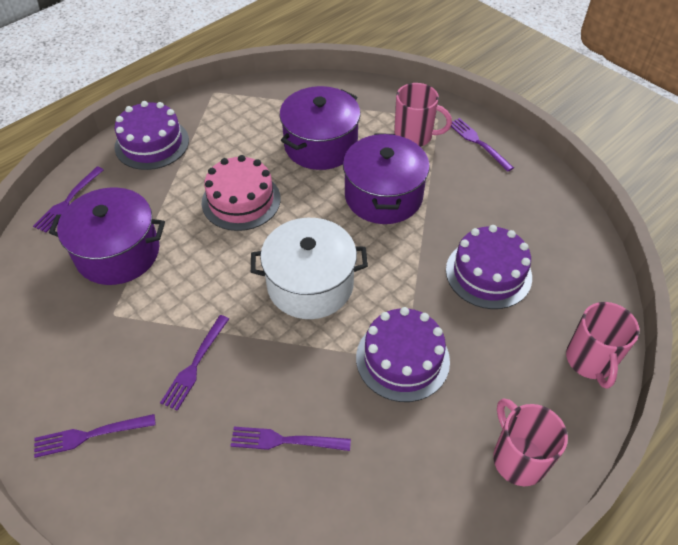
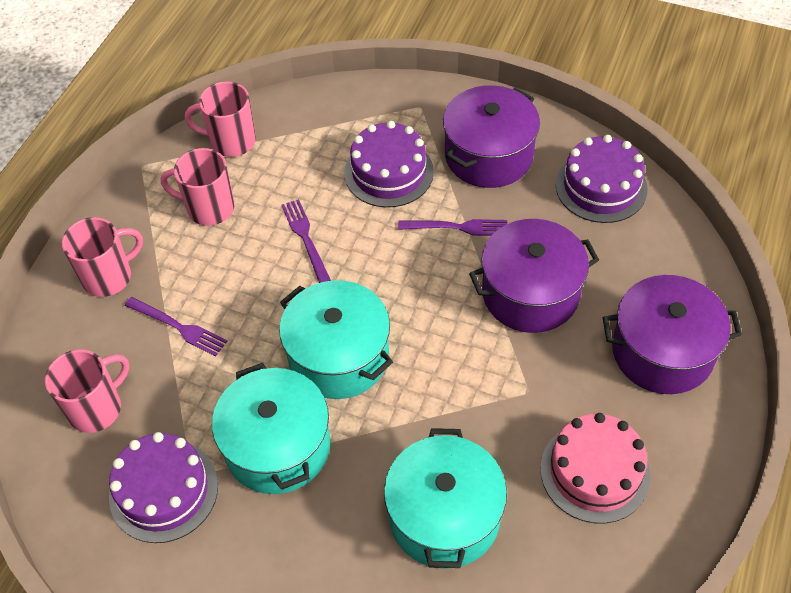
pink mug: [394,83,452,147] [493,398,568,486] [566,302,640,389] = 3 -> [45,350,129,433] [62,217,143,297] [161,148,235,226] [185,81,256,157] = 4
purple fork: [33,167,104,233] [34,414,156,458] [160,315,229,411] [231,427,351,451] [451,118,514,172] = 5 -> [125,297,227,356] [281,199,331,283] [398,219,507,236] = 3
turquoise pot: none = 0 -> [212,363,330,494] [279,280,393,399] [384,428,507,569] = 3
white pot: [251,218,368,319] = 1 -> none = 0

